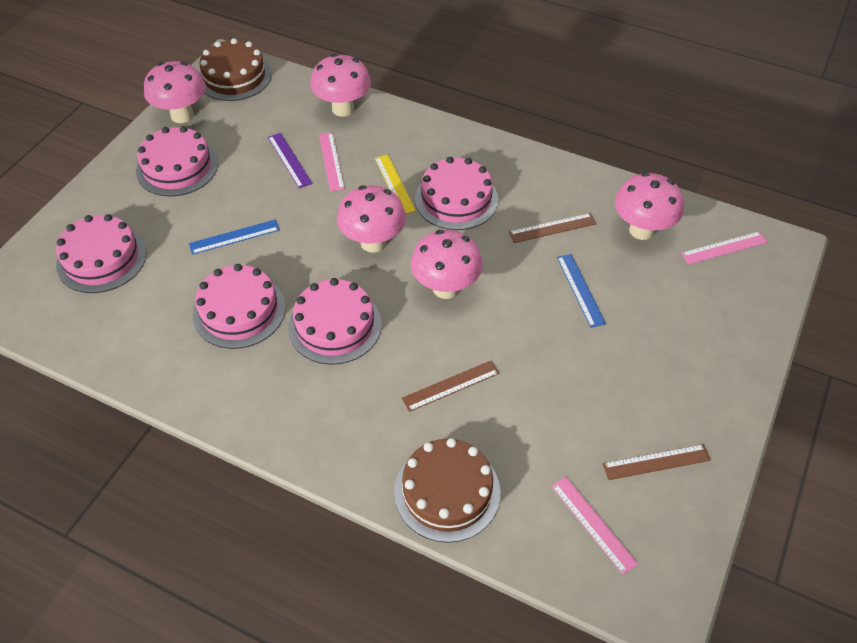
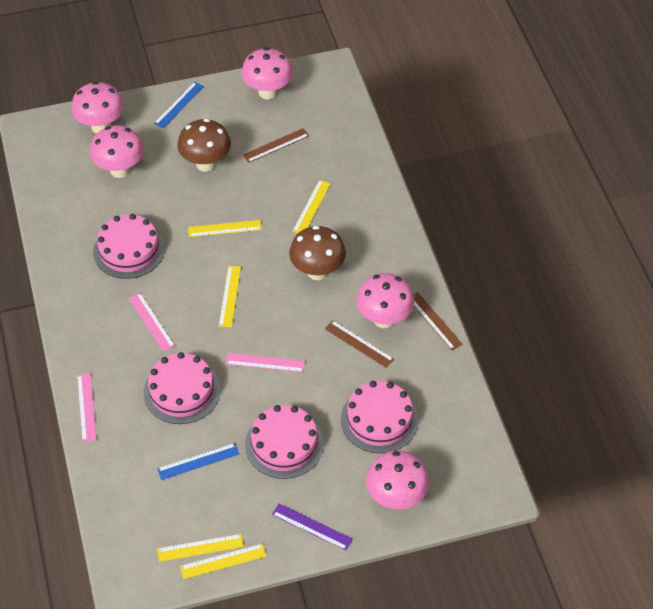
brown cake: [199,38,272,101] [394,438,500,543] = 2 -> none = 0
brown mushroom: none = 0 -> [177,119,231,172] [289,226,346,280] = 2
pink cake: [56,214,147,293] [136,126,218,196] [193,264,286,349] [288,278,381,365] [415,157,498,230] = 5 -> [93,214,165,279] [144,352,220,424] [245,405,324,479] [341,381,419,453] = 4
yellow ruler: [375,154,416,214] = 1 -> [157,534,244,562] [180,543,266,579] [188,220,262,237] [219,266,241,327] [292,180,331,233] = 5

